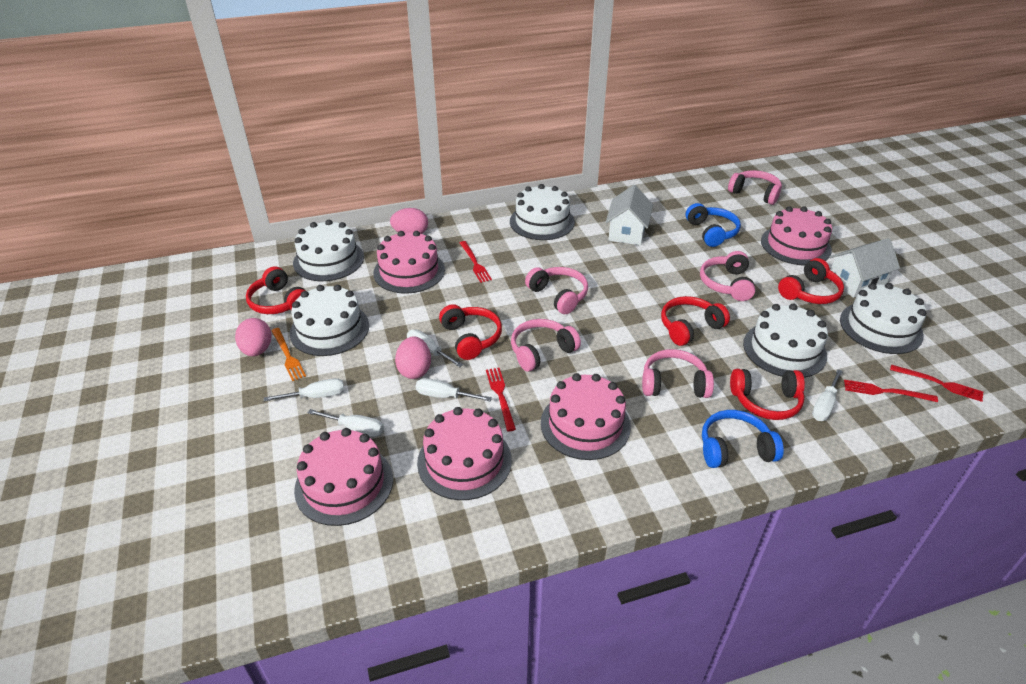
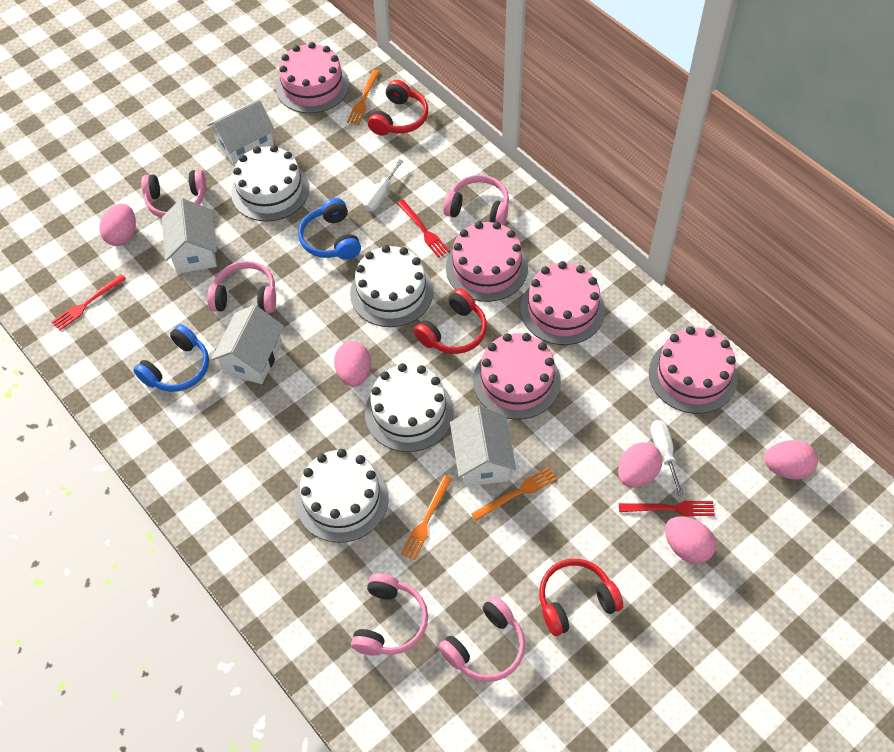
orange fork: [271,328,306,381] = 1 -> [347,70,380,125] [401,475,452,560] [471,467,557,521] = 3
pink egg: [235,318,272,356] [390,208,428,234] [395,336,431,379] = 3 -> [99,204,136,246] [334,341,371,387] [618,442,662,488] [665,516,716,564] [764,440,818,480] = 5
red fork: [460,241,492,283] [486,368,516,431] [844,380,938,402] [890,365,983,402] = 4 -> [52,274,126,331] [397,200,450,258] [619,501,715,516] = 3
red headphones: [246,266,305,314] [439,304,502,360] [661,296,730,346] [730,369,805,420] [778,258,844,304] = 5 -> [368,80,428,136] [414,288,487,354] [539,559,623,636] = 3
white cake: [290,285,369,356] [293,220,364,281] [510,184,575,240] [743,304,828,378] [840,283,926,354] = 5 -> [231,145,309,221] [296,449,389,543] [350,245,433,327] [365,363,454,452] = 4
white house: [606,185,653,245] [829,238,900,298] = 2 -> [162,198,217,274] [207,100,275,166] [212,305,284,384] [450,405,516,487] = 4
white screwdriver: [264,378,344,402] [308,409,384,437] [407,329,463,367] [416,378,492,401] [812,369,843,421] = 5 -> [363,159,403,211] [650,420,684,495] = 2

